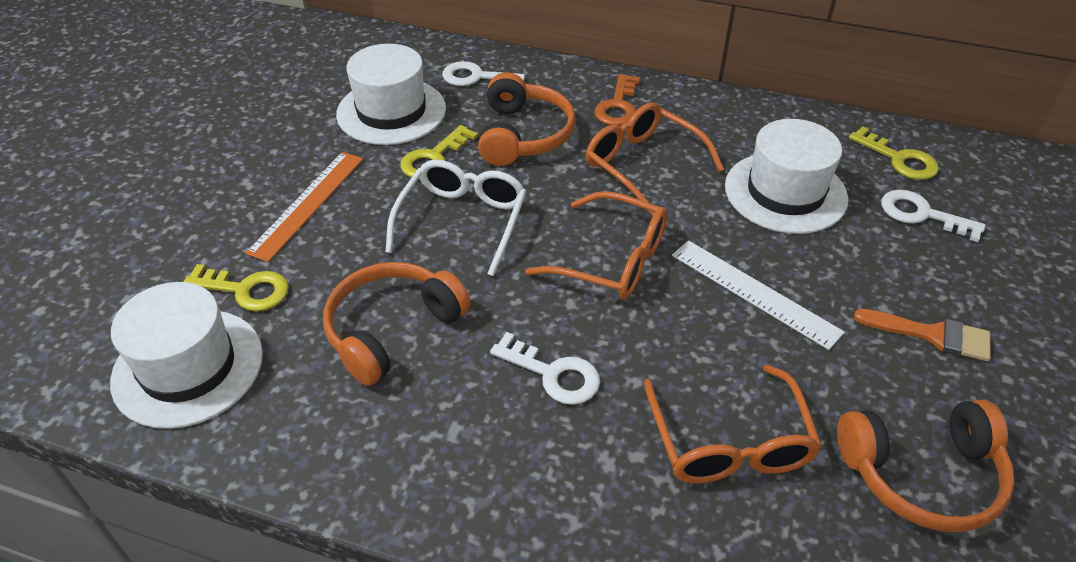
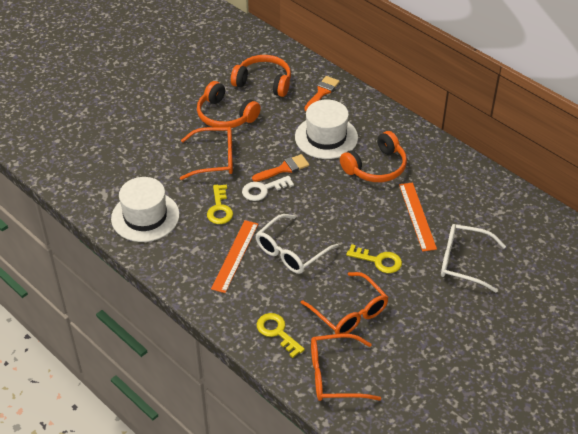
orange brush: [854,309,991,361] = 1 -> [252,154,309,182] [304,76,340,111] = 2
orange key: [594,74,640,126] = 1 -> none = 0
orange ruler: [245,152,363,262] = 1 -> [211,220,258,293] [399,182,437,252] = 2
white glasses: [386,159,527,276] = 1 -> [256,214,339,274] [441,224,506,293] = 2
white hat: [110,282,263,429] [336,44,446,145] [725,119,848,234] = 3 -> [111,177,180,242] [295,100,358,159] = 2
white key: [442,61,525,86] [490,332,600,405] [881,190,985,242] = 3 -> [242,176,294,201] = 1
white ruler: [672,240,845,350] = 1 -> none = 0

